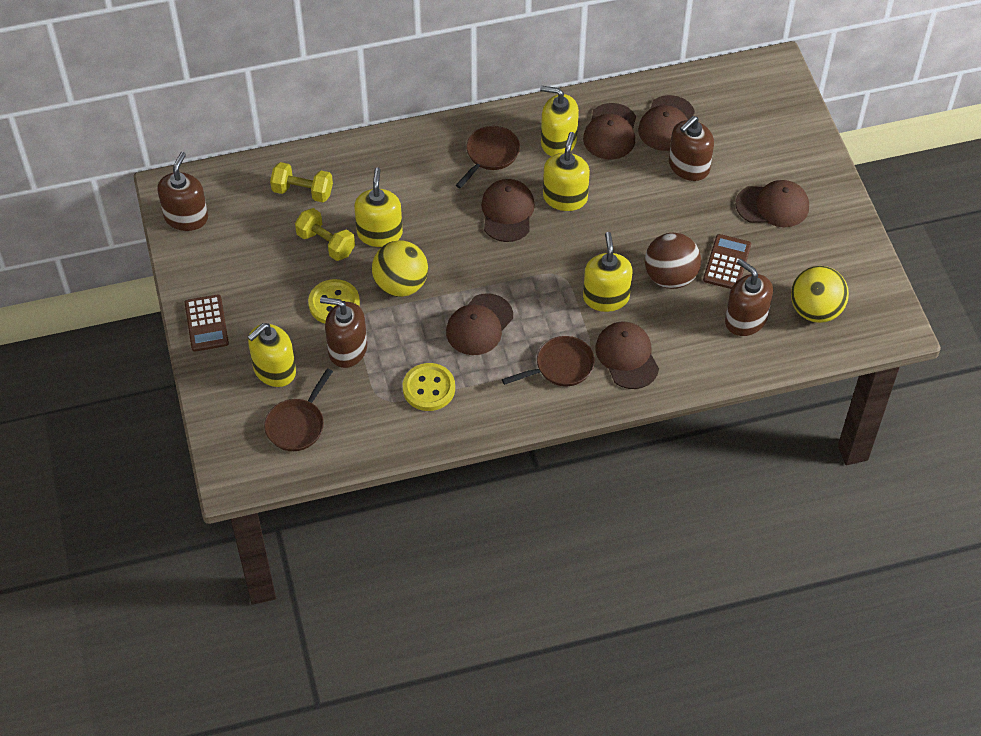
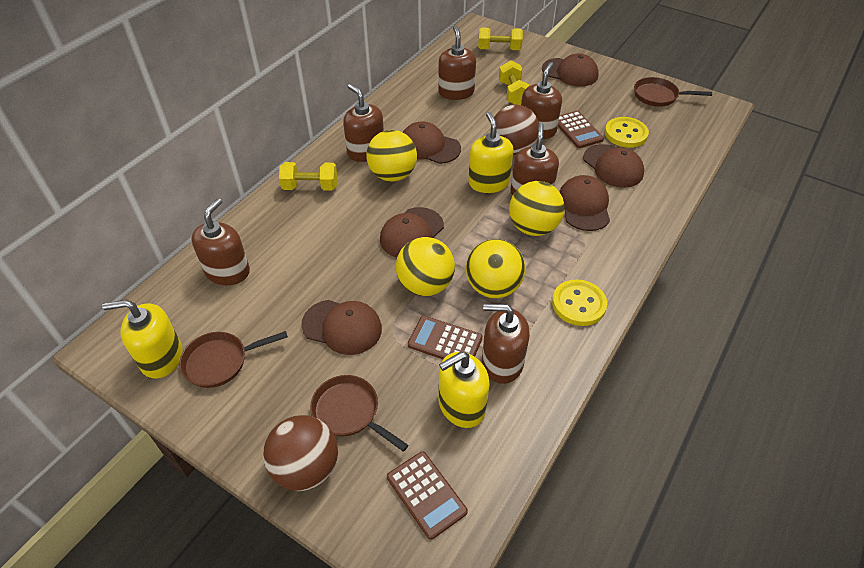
brown ball: [645,233,701,289] = 1 -> [263,415,338,491] [494,104,539,155] = 2
brown calculator: [185,294,229,352] [703,234,751,289] = 2 -> [387,451,468,540] [408,316,483,359] [558,111,604,148] = 3
brown soap dispenser: [157,152,208,231] [320,297,367,368] [669,116,714,181] [725,258,773,336] = 4 -> [191,198,250,285] [343,84,384,162] [438,26,476,100] [482,304,530,384] [510,123,559,196] [521,62,562,139] = 6
yellow ball: [372,240,428,297] [791,266,849,323] = 2 -> [367,130,417,182] [396,237,455,296] [466,239,525,298] [509,181,564,236] = 4
yellow dumbbell: [270,162,333,202] [295,208,355,261] = 2 -> [279,162,337,191] [478,27,523,50] [499,60,530,105] = 3
yellow soap dispenser: [248,323,296,387] [354,167,403,247] [540,86,579,156] [543,132,590,211] [583,232,633,312] = 5 -> [102,300,182,379] [438,352,490,428] [468,112,514,193] = 3

